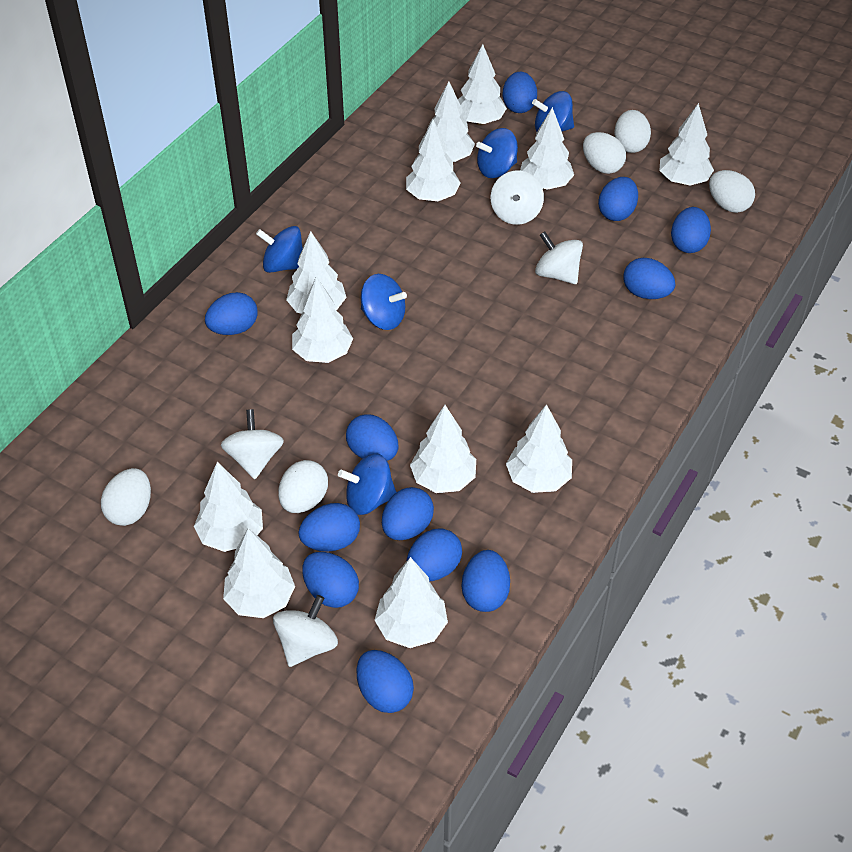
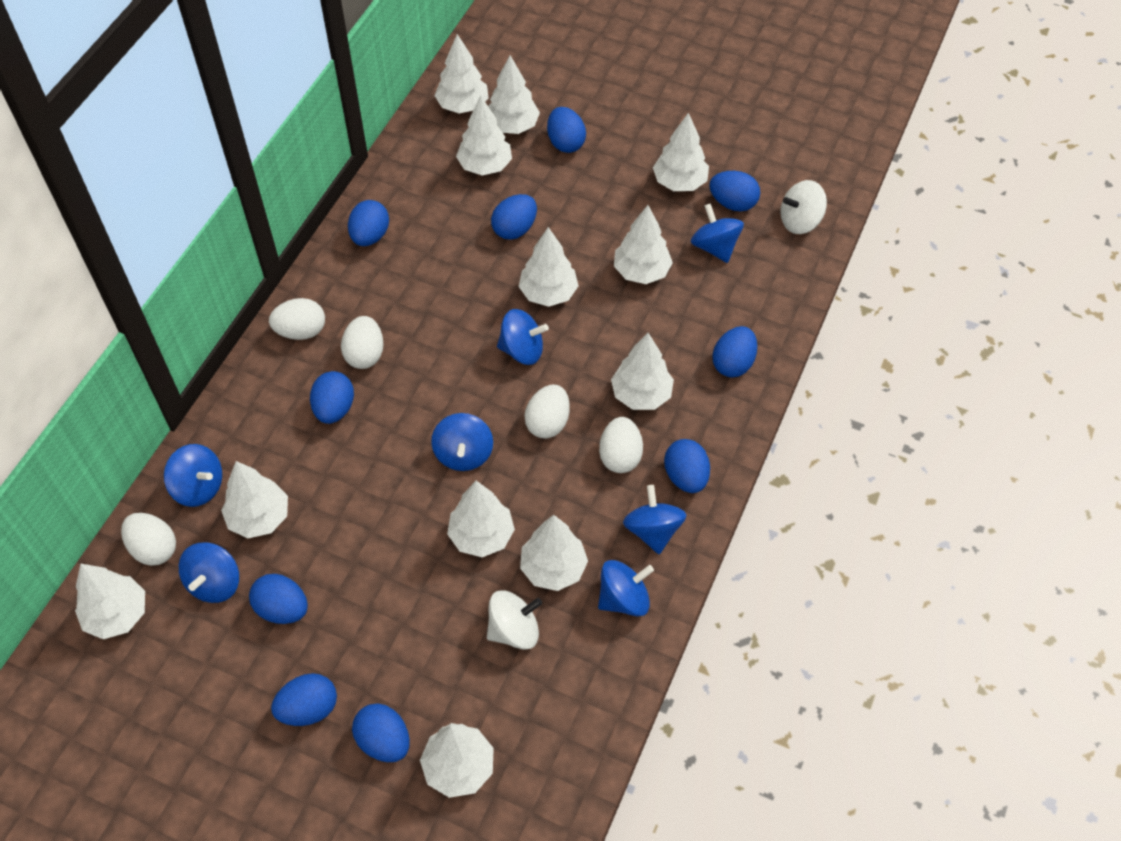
blue egg: [205,292,258,335] [298,503,360,552] [302,552,359,608] [346,414,398,461] [356,650,414,713] [382,487,434,540] [407,529,462,581] [462,550,510,612] [503,72,537,113] [598,177,638,221] [623,258,675,299] [671,207,711,253] = 12 -> [249,574,308,624] [271,673,337,726] [310,371,354,424] [348,200,389,246] [352,704,410,762] [491,194,537,240] [547,107,586,153] [664,439,710,493] [709,171,760,212] [712,326,757,377] = 10
blue spinning top: [256,226,303,273] [338,454,397,515] [361,274,407,330] [476,128,518,178] [532,91,574,132] = 5 -> [164,444,222,507] [179,542,239,603] [431,413,493,471] [497,309,549,365] [598,560,654,617] [623,485,687,554] [691,203,744,263] = 7
white spinning top: [221,409,284,479] [273,595,338,667] [491,171,544,225] [535,232,583,284] = 4 -> [487,591,542,650] [780,180,827,234] = 2

